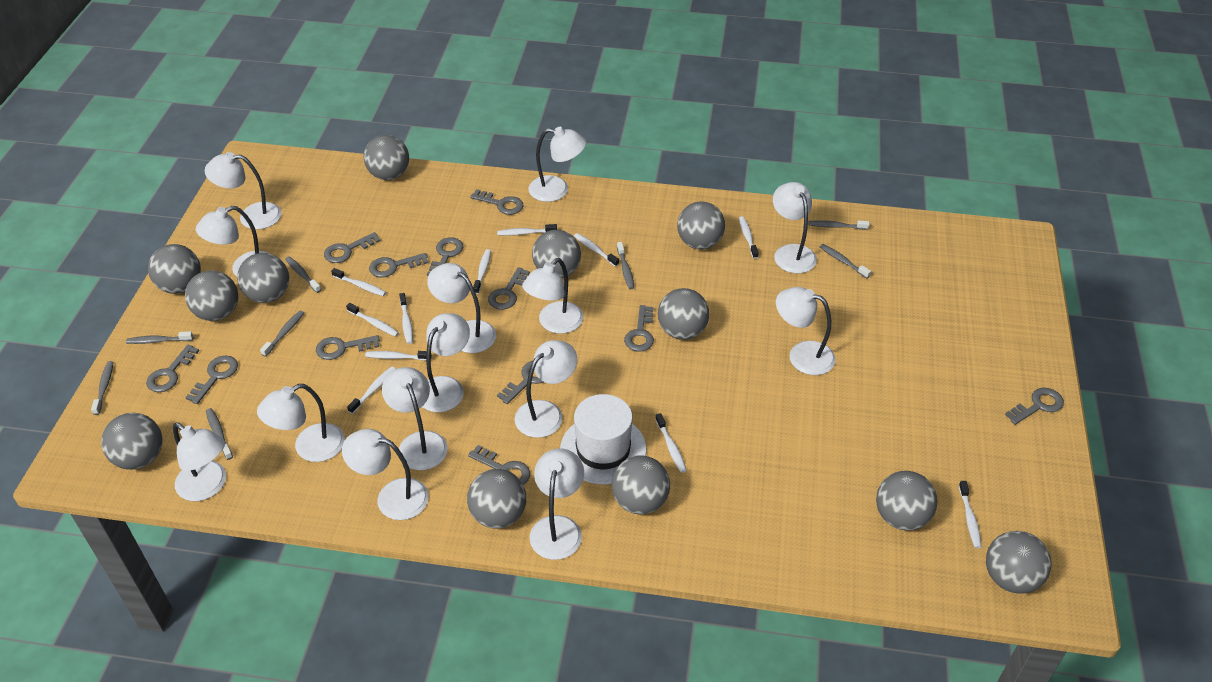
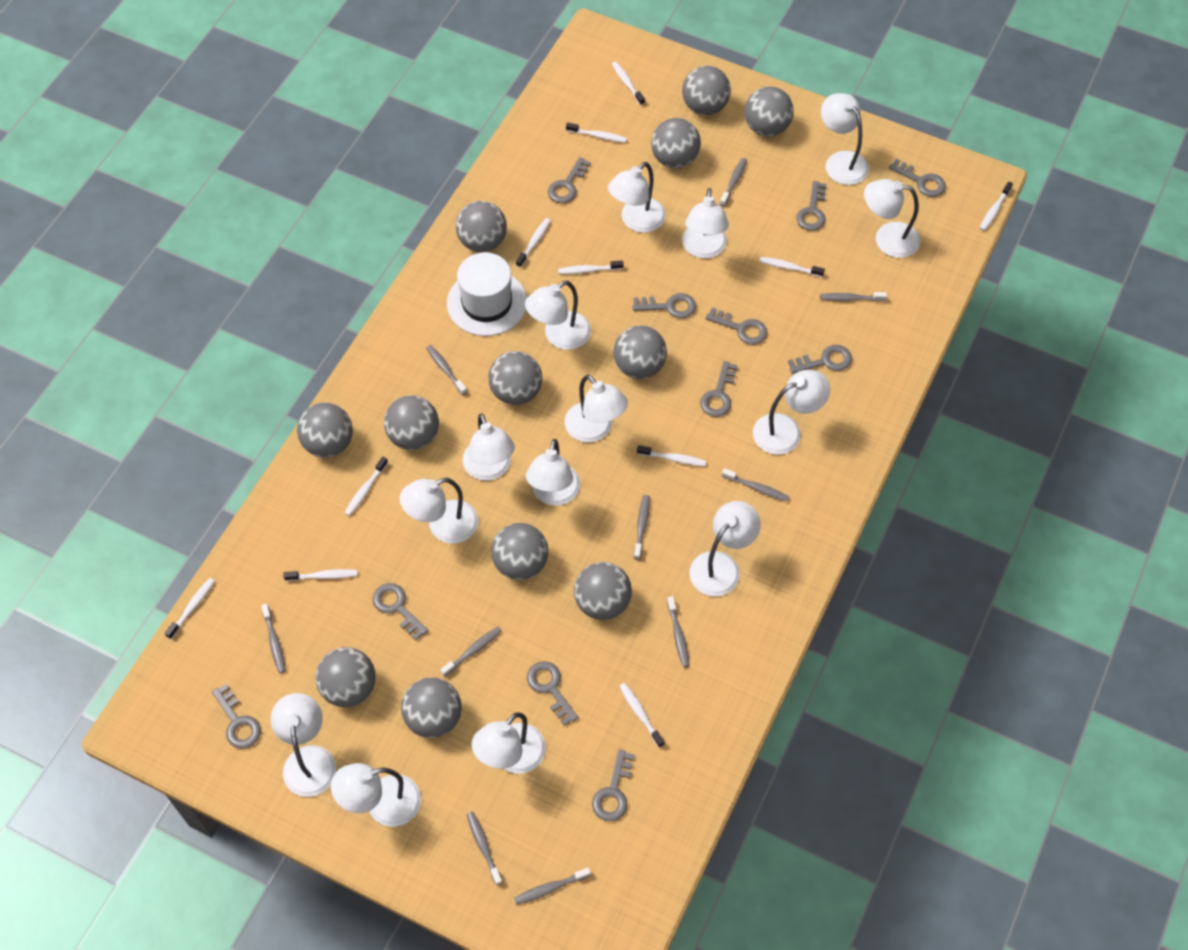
grey key: [146,345,199,392] [185,355,238,404] [316,335,380,360] [324,232,380,263] [369,253,428,277] [427,237,463,276] [468,445,530,485] [470,189,524,215] [488,267,530,310] [497,361,543,404] [624,305,654,352] [1005,388,1064,425] = 12 -> [212,684,261,749] [373,583,428,640] [527,661,578,726] [548,157,591,203] [592,749,635,821] [632,293,696,318] [700,361,738,417] [705,307,768,345] [788,345,852,374] [796,181,827,231] [889,159,946,197] = 11
grey toothbrush: [91,361,114,415] [126,331,193,344] [206,408,233,460] [260,311,304,357] [285,256,321,293] [617,242,634,289] [809,220,870,230] [820,244,871,278] = 8 -> [261,604,286,673] [426,345,467,395] [440,627,502,677] [467,812,503,886] [514,867,591,905] [634,495,650,560] [667,596,690,667] [720,158,747,206] [722,468,789,502] [820,292,887,301] = 10

